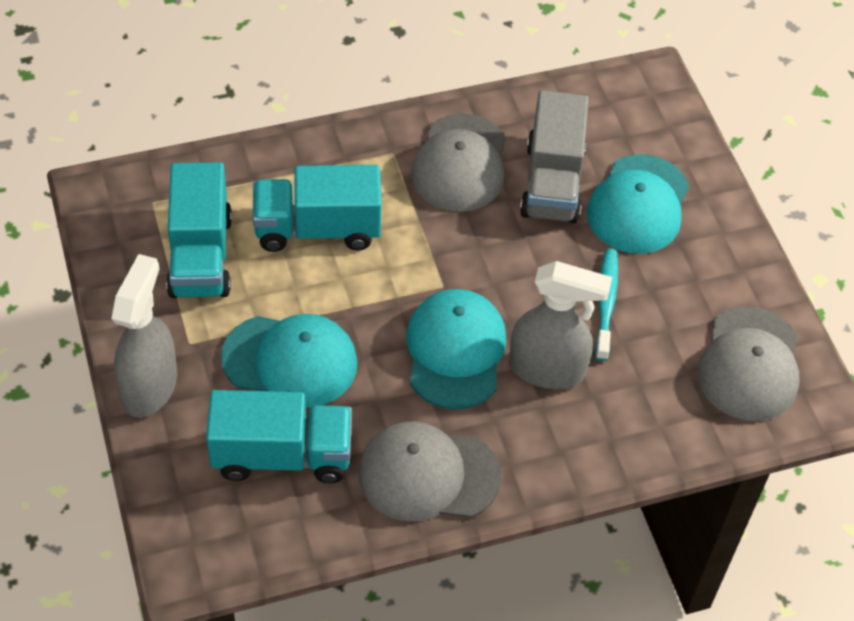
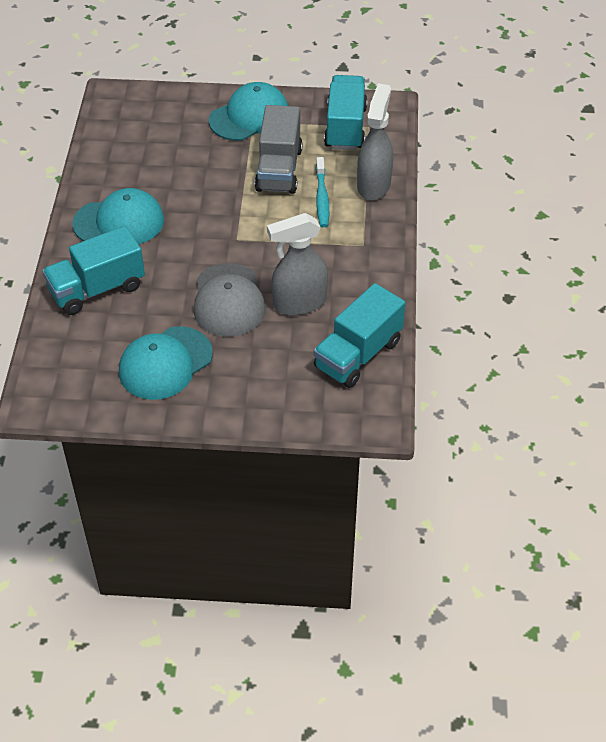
grey cap: [358,421,501,522] [411,113,506,212] [698,306,800,421] = 3 -> [194,263,266,337] = 1

